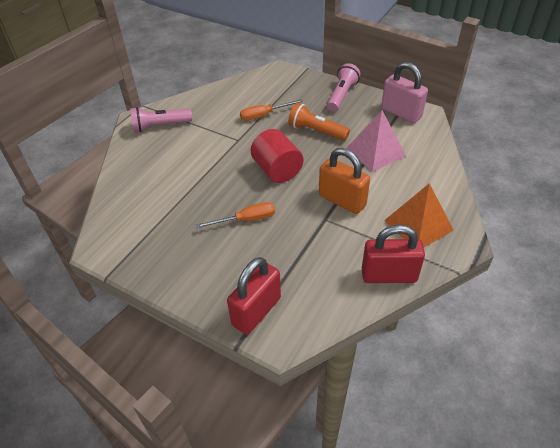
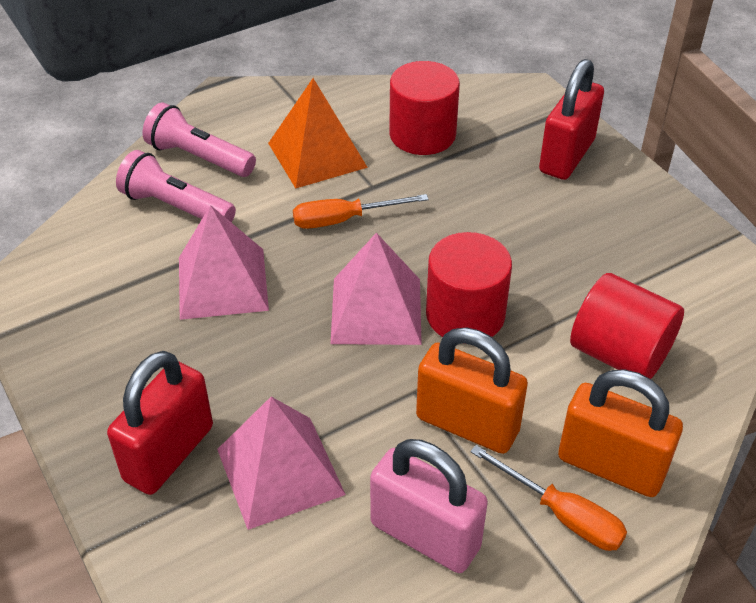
orange flashlight: [288,103,350,141] = 1 -> none = 0
orange padlock: [319,148,370,214] = 1 -> [416,327,528,454] [558,369,683,497] = 2
pink pyramid: [346,110,406,172] = 1 -> [179,205,269,320] [217,397,346,530] [330,233,422,345] = 3
red cylinder: [251,129,303,183] = 1 -> [389,61,460,155] [426,232,512,344] [570,273,684,379] = 3

